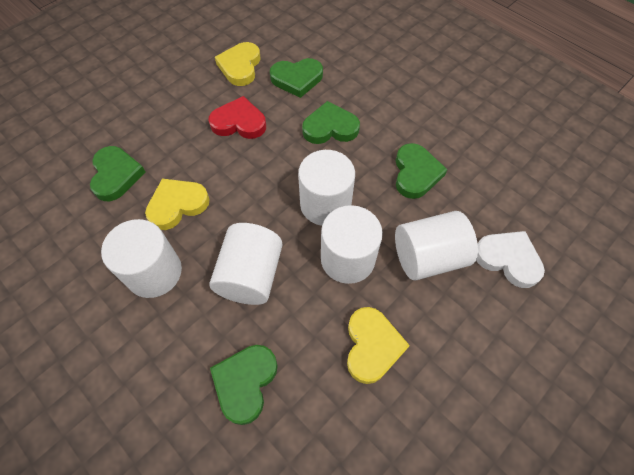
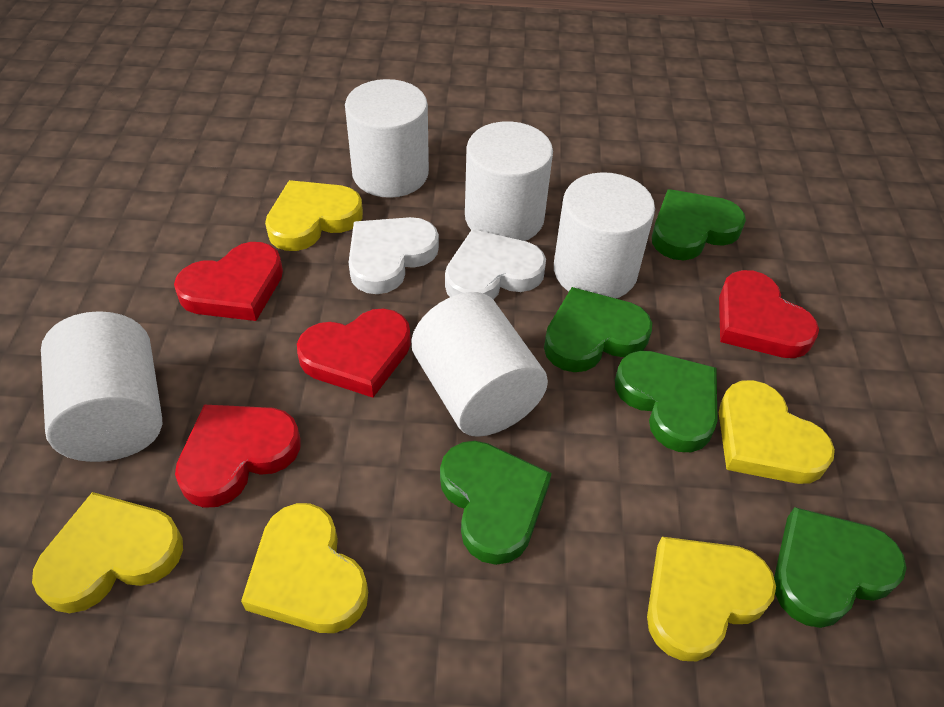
red heart: [208,96,266,139] = 1 -> [174,242,283,321] [175,405,301,508] [297,308,411,398] [719,270,819,358] = 4
white heart: [476,231,545,288] = 1 -> [348,217,439,294] [445,229,546,300] = 2
yellow heart: [145,179,210,230] [215,42,260,86] [347,307,410,384] = 3 -> [32,492,183,613] [241,503,368,633] [265,180,363,251] [647,537,776,661] [719,380,835,484] = 5

